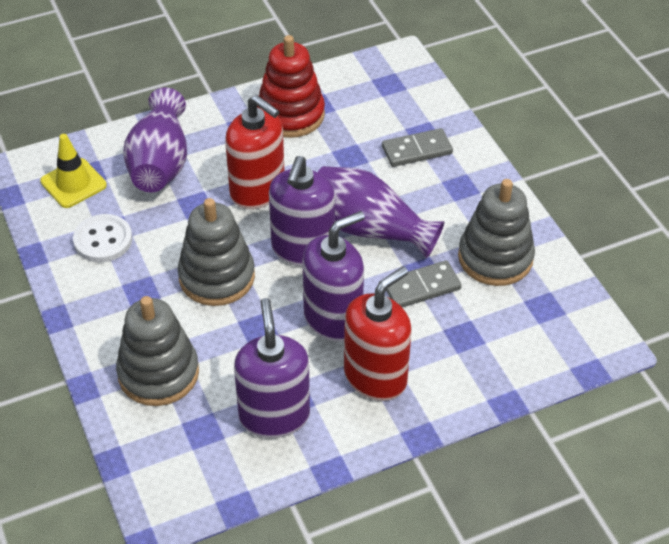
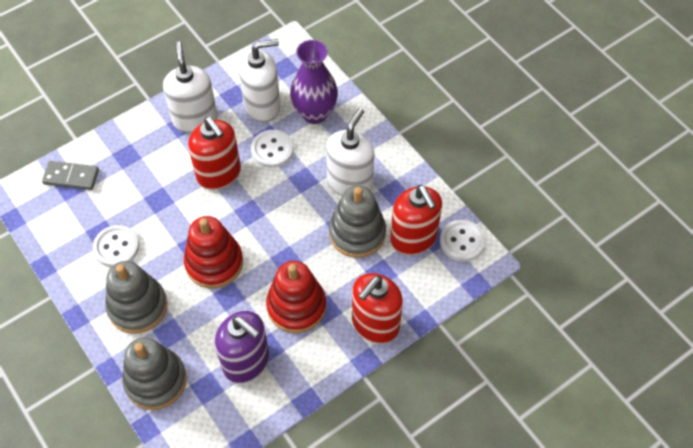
grey domino: [382,128,453,167] [386,260,461,308] = 2 -> [42,161,99,190] = 1
purple soap dispenser: [234,298,310,438] [269,156,335,267] [303,211,365,342] = 3 -> [215,311,269,383] = 1
purple vase: [123,87,187,192] [318,166,445,258] = 2 -> [290,40,338,124] = 1
red soap dispenser: [225,95,284,209] [344,266,412,401] = 2 -> [188,117,241,190] [352,273,403,344] [390,185,442,255] = 3
red stacking toy: [257,35,325,138] = 1 -> [184,216,243,288] [266,261,326,333] = 2
white button: [73,214,132,262] = 1 -> [93,225,139,267] [251,130,294,168] [440,220,485,262] = 3
white soap dispenser: none = 0 -> [163,41,217,134] [238,39,280,123] [326,108,374,196] = 3
yellow traffic cone: [40,134,107,208] = 1 -> none = 0

